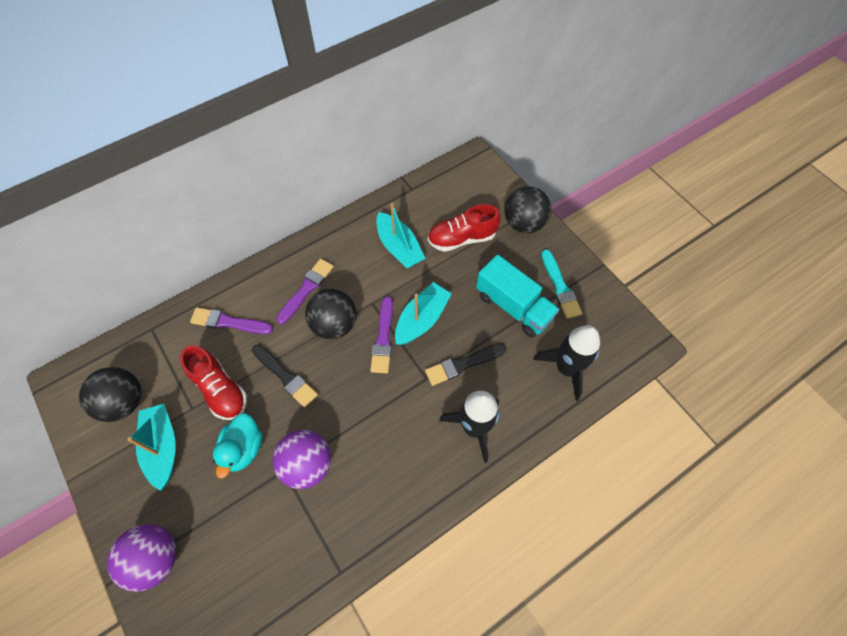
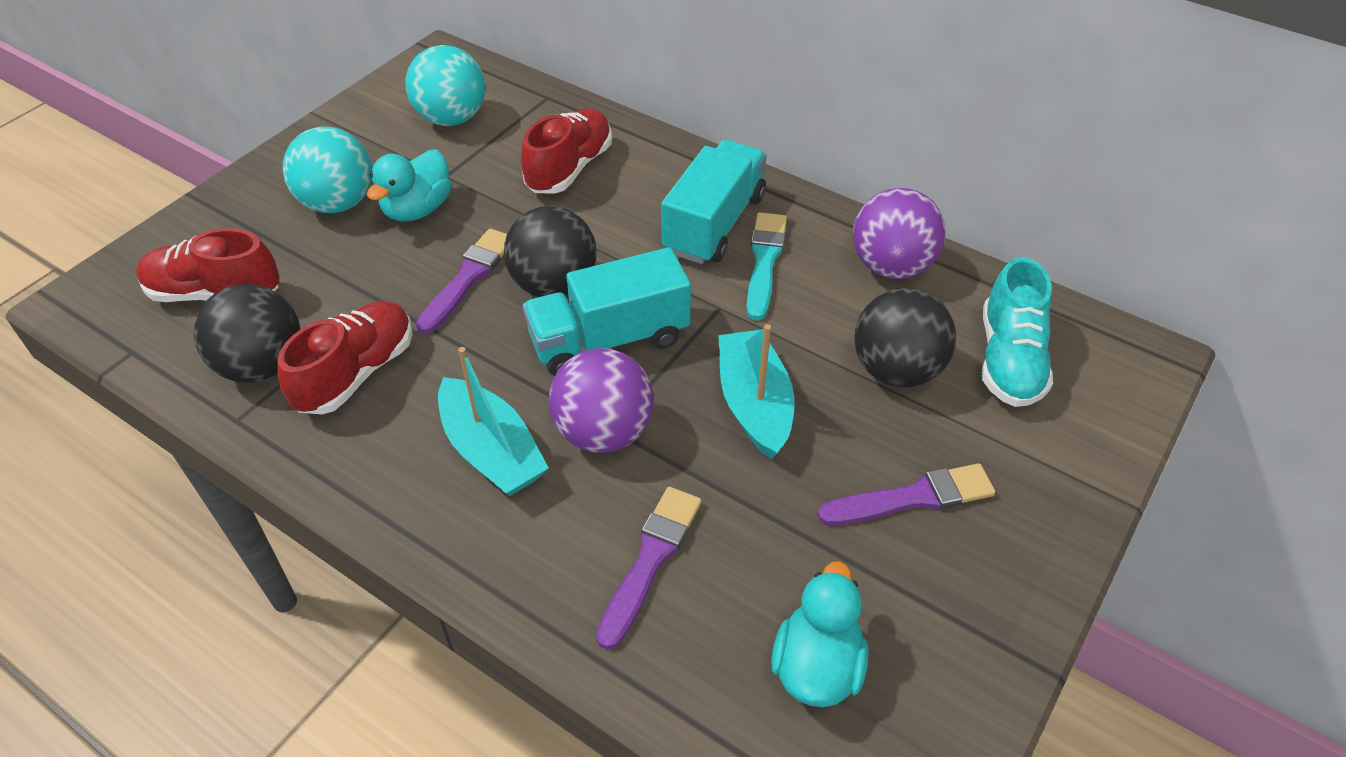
black brush: [252,344,318,407] [425,343,506,386] = 2 -> none = 0
black rocket: [439,391,499,463] [533,325,600,401] = 2 -> none = 0
red shoe: [180,345,247,420] [428,204,500,252] = 2 -> [136,228,280,302] [277,301,413,414] [521,108,612,194] = 3
turquoise ball: none = 0 -> [283,127,372,213] [406,45,485,126] = 2
turquoise boat: [127,404,176,491] [376,203,425,269] [395,282,452,345] = 3 -> [438,347,549,496] [718,324,794,459] = 2
turquoise duck: [213,413,262,479] = 1 -> [367,149,451,222] [771,561,869,707] = 2
turquoise shoe: none = 0 -> [982,257,1053,407] = 1
turquoise truck: [476,255,560,338] = 1 -> [523,247,691,376] [661,140,767,264] = 2

